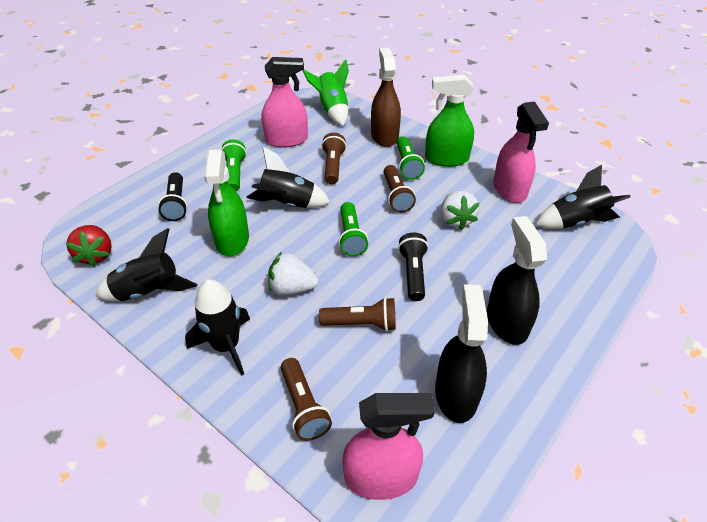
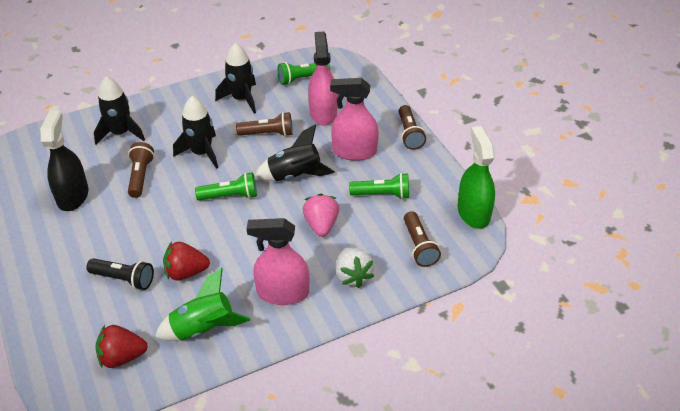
black flashlight: [158,172,188,221] [398,233,429,301] = 2 -> [86,258,154,290] = 1
black spray bottle: [435,284,488,423] [487,216,547,345] = 2 -> [41,110,88,211] = 1
brown spray bottle: [371,48,401,147] = 1 -> none = 0
green spray bottle: [204,149,249,256] [425,75,474,167] = 2 -> [457,126,495,229] = 1
pink strawberry: none = 0 -> [303,193,339,237] = 1
red strawberry: [65,225,112,267] = 1 -> [95,325,148,368] [163,241,210,281] = 2
white strawberry: [268,252,319,295] [441,191,479,230] = 2 -> [336,247,374,288] = 1

